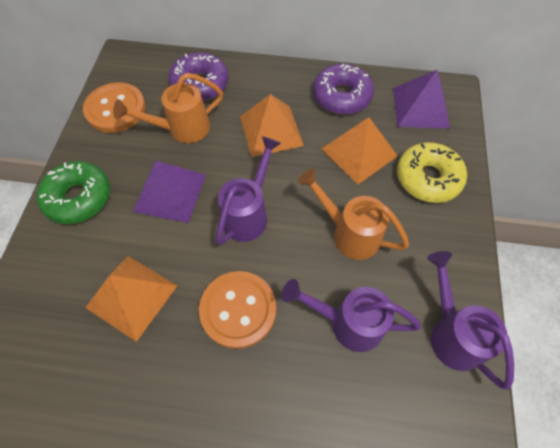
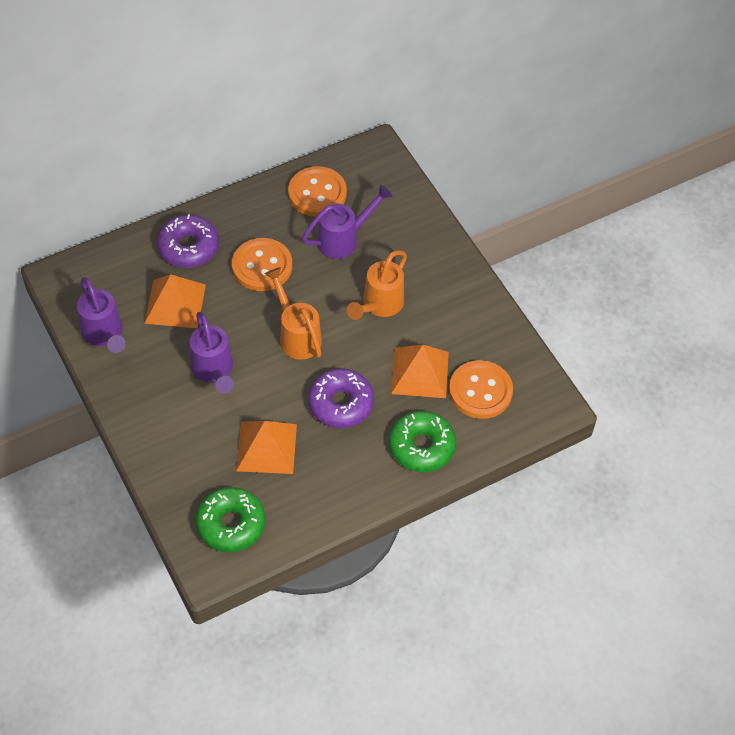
green donut: [36,161,110,224] = 1 -> [195,487,265,552] [389,411,456,472] = 2
orange button: [83,82,146,133] [199,271,276,349] = 2 -> [232,238,292,291] [288,166,347,217] [449,360,513,419] = 3
purple pyramid: [133,161,206,223] [393,70,450,129] = 2 -> none = 0
yellow donut: [397,142,467,203] = 1 -> none = 0

